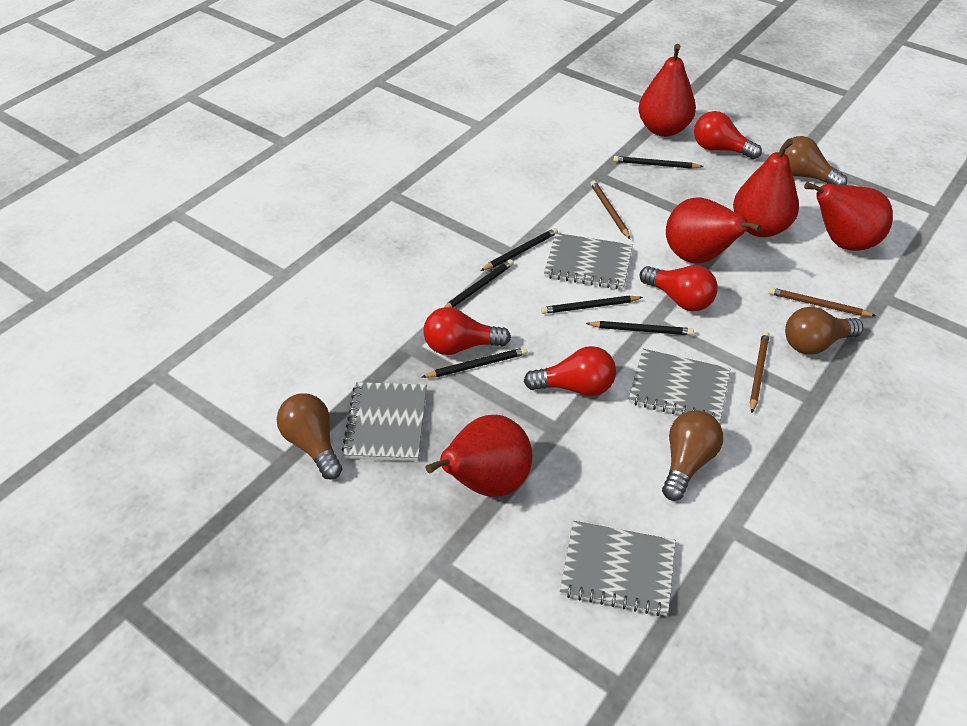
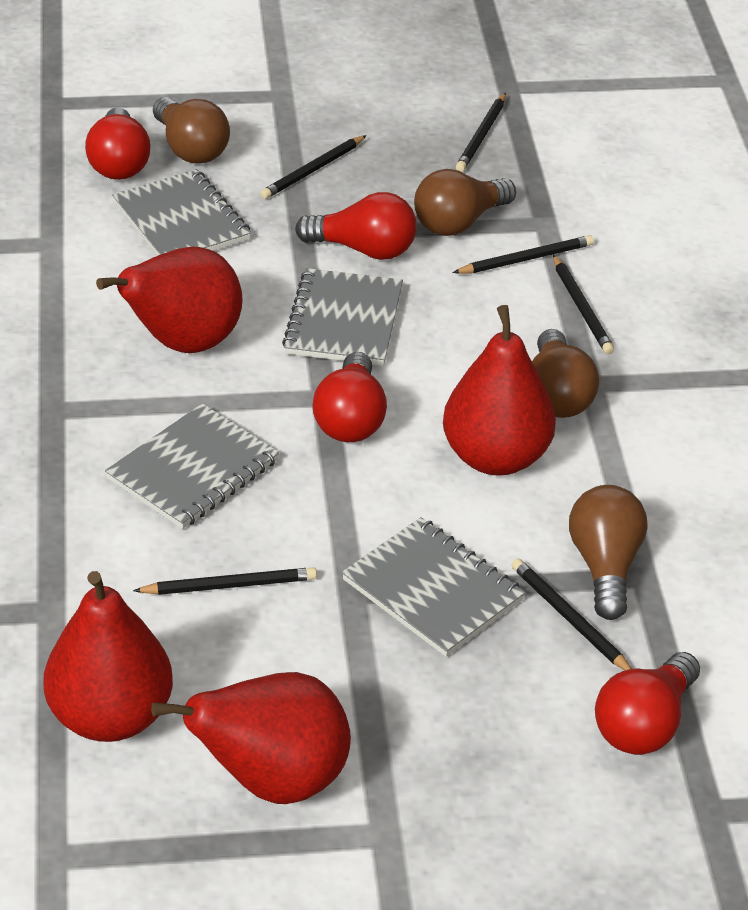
brown pencil: [590,180,630,239] [750,332,770,413] [768,287,876,316] = 3 -> none = 0
red pear: [425,415,532,497] [638,44,696,137] [666,197,762,264] [733,139,799,237] [804,182,893,251] = 5 -> [43,571,173,742] [96,246,243,353] [151,672,351,804] [443,305,556,476] = 4

